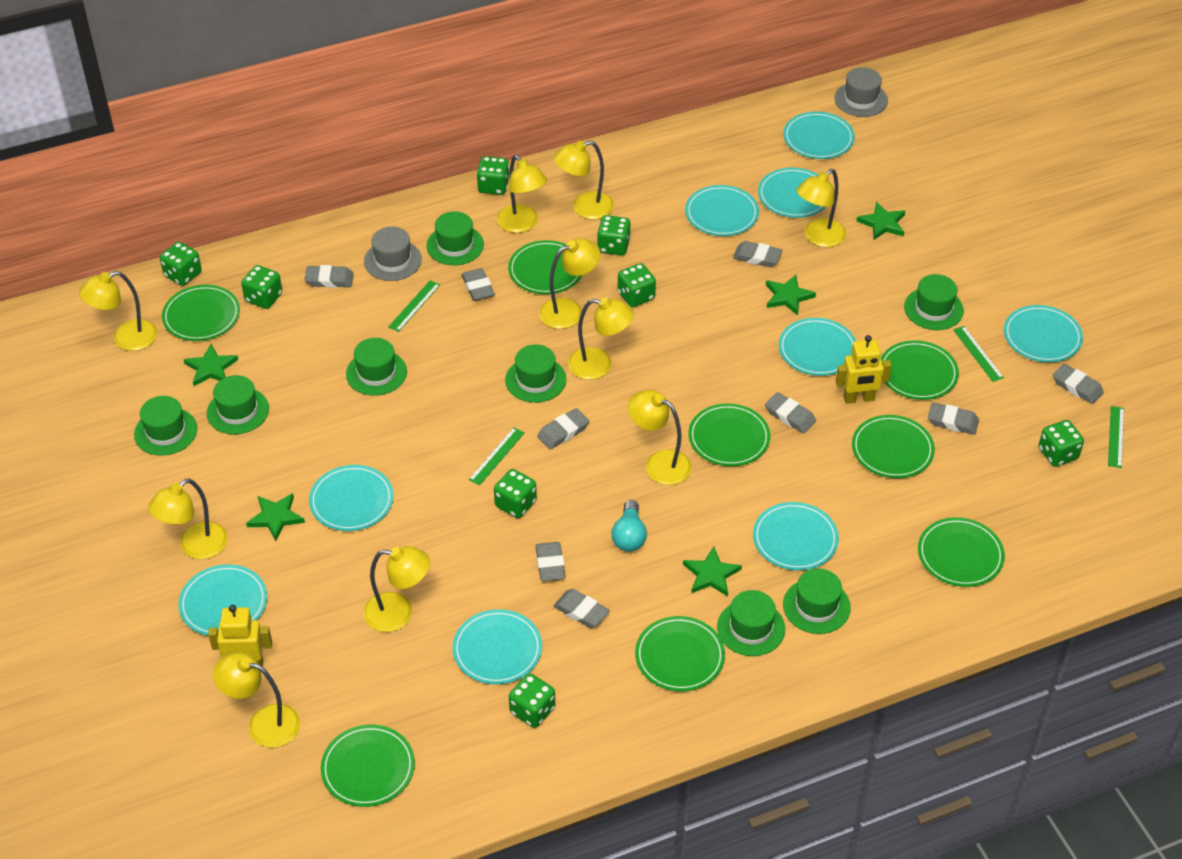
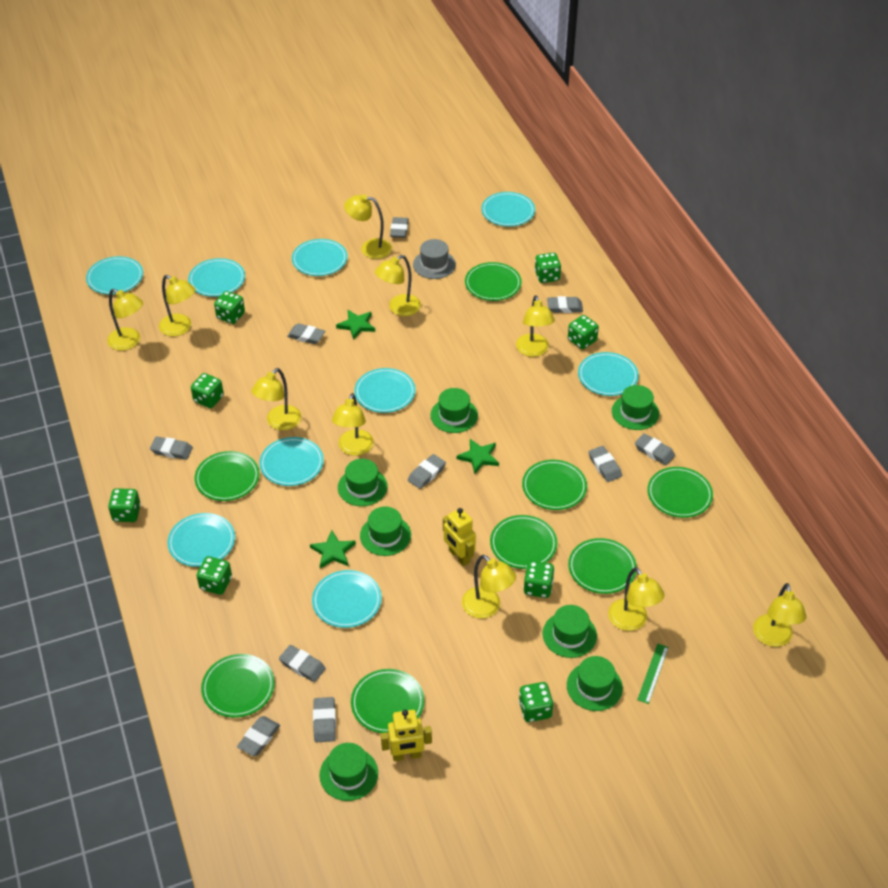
green hat: [134,396,197,456] [207,375,269,434] [346,338,407,396] [426,211,484,265] [505,344,566,403] [717,590,785,656] [783,569,851,634] [904,274,964,330] = 8 -> [320,743,378,801] [338,459,387,506] [360,506,411,556] [430,388,478,433] [543,605,597,658] [567,656,623,711] [612,385,659,430] = 7
green ruler: [388,280,440,332] [469,427,525,486] [953,326,1004,382] [1108,406,1124,468] = 4 -> [637,644,669,704] = 1
green star: [183,344,238,386] [246,493,305,541] [683,547,742,596] [766,275,816,315] [856,202,905,240] = 5 -> [310,530,356,568] [336,310,375,340] [457,439,499,474] = 3
grey eraser: [305,265,354,288] [461,268,495,301] [535,542,566,581] [537,408,589,449] [553,589,610,628] [733,241,783,267] [765,392,816,434] [928,402,979,435] [1053,363,1104,404] = 9 -> [150,436,193,460] [237,716,280,756] [279,645,326,682] [287,323,325,344] [313,697,336,742] [390,217,409,238] [408,454,446,489] [547,296,583,313] [588,446,622,482] [635,433,675,465] = 10
grey hat: [364,227,422,281] [834,67,888,117] = 2 -> [413,239,456,279] = 1
turquoise light bulb: [611,500,647,552] = 1 -> none = 0

